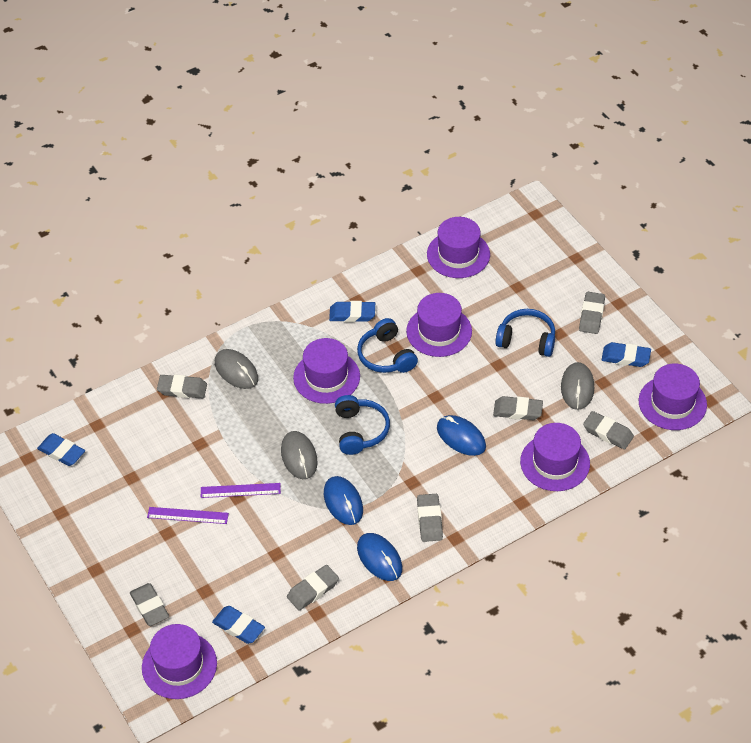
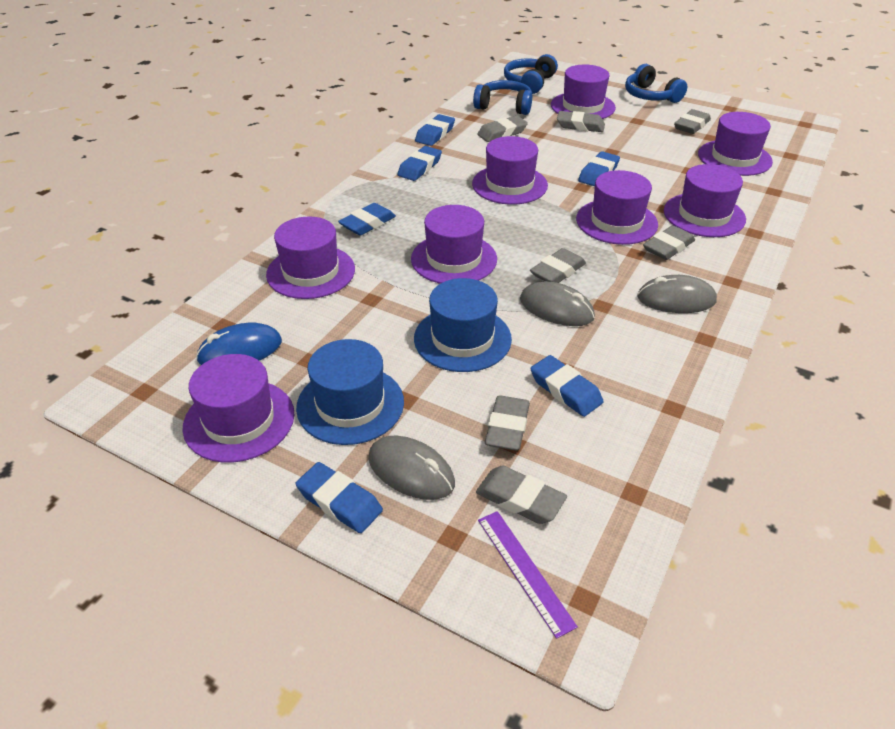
blue eraser: [37,433,85,466] [212,606,265,644] [329,301,375,322] [602,342,651,367] = 4 -> [296,462,383,533] [338,203,396,236] [397,146,442,181] [415,114,455,146] [531,355,604,417] [578,151,620,186] = 6
blue hat: none = 0 -> [296,339,404,445] [414,278,512,372] = 2
blue mouse: [324,476,363,525] [357,533,403,581] [437,415,486,456] = 3 -> [196,323,282,365] = 1
purple hat: [142,624,217,699] [293,338,360,404] [406,293,472,357] [427,217,490,278] [520,423,590,491] [639,364,707,430] = 6 -> [183,354,294,463] [266,217,355,299] [411,205,497,284] [472,136,548,204] [551,65,616,119] [576,170,658,245] [664,164,746,237] [698,112,773,176] = 8
purple ruler: [147,507,229,524] [201,483,281,498] = 2 -> [478,511,578,639] = 1

